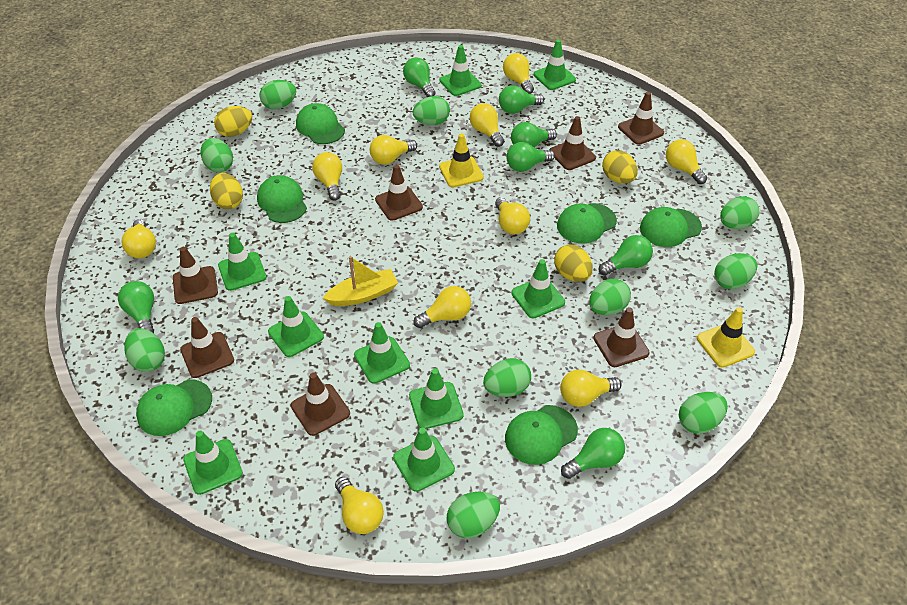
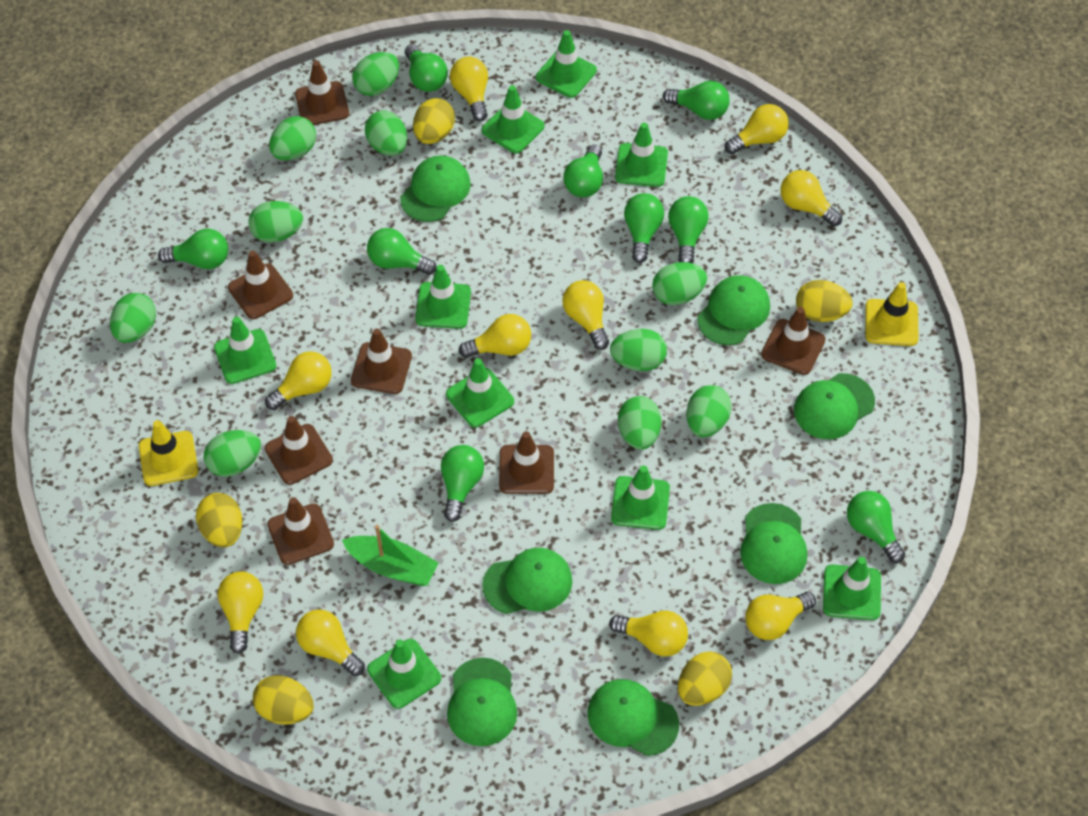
green boat: none = 0 -> [342,525,439,586] = 1
green cap: [136,379,212,436] [257,175,307,223] [296,103,345,144] [505,405,578,465] [557,203,617,244] [640,207,702,247] = 6 -> [400,156,471,222] [447,658,517,746] [482,548,572,614] [587,679,679,756] [697,275,770,345] [740,503,807,584] [794,373,875,439] = 7
green light bulb: [118,281,154,333] [403,57,436,97] [499,85,544,114] [506,142,555,172] [511,122,557,148] [561,428,625,479] [599,235,653,276] = 7 -> [158,229,228,269] [367,228,437,275] [405,44,448,92] [441,445,484,522] [563,145,603,197] [624,193,664,263] [663,81,730,120] [668,196,708,263] [847,491,905,563] = 9
yellow boat: [323,256,398,306] = 1 -> none = 0
yellow egg: [210,173,243,209] [214,106,252,137] [554,244,593,282] [602,150,638,184] = 4 -> [196,493,243,548] [253,675,314,725] [413,98,455,144] [678,651,732,706] [796,280,853,322] = 5

